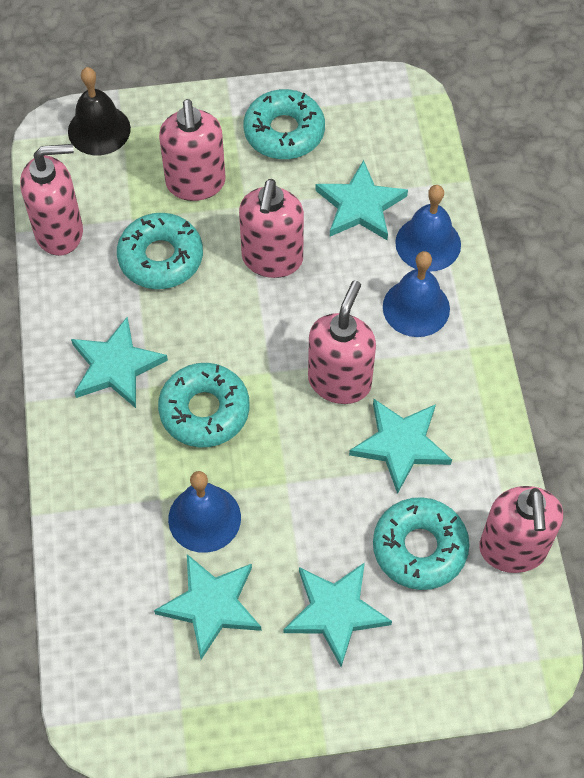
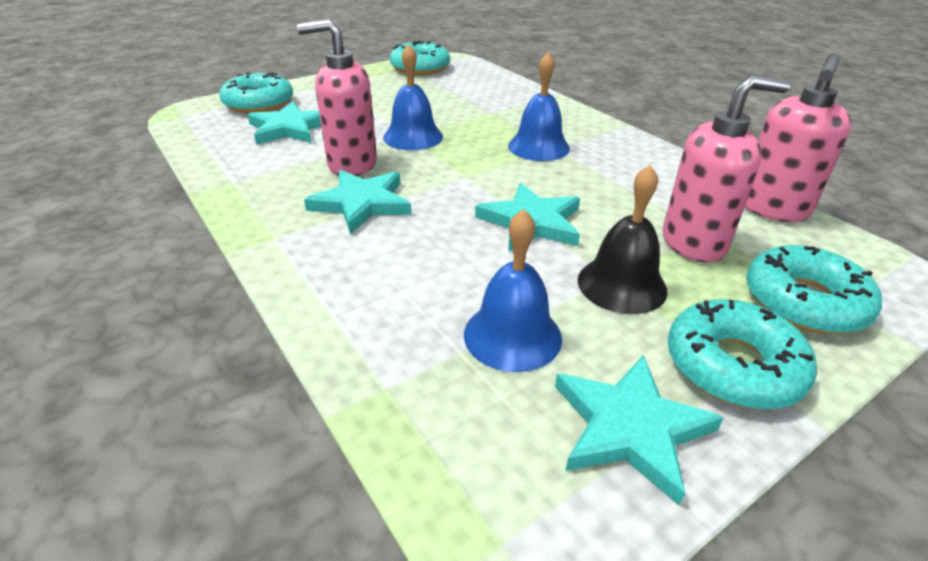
pink soap dispenser: [20,144,83,256] [159,99,225,201] [239,179,304,278] [308,280,376,404] [479,486,563,573] = 5 -> [297,19,377,176] [663,75,790,262] [745,53,852,222] = 3
turquoise star: [71,317,168,408] [154,554,261,660] [283,562,392,667] [315,160,408,240] [349,399,452,494] = 5 -> [247,102,321,145] [304,170,412,234] [475,183,580,252] [555,355,724,506] = 4

